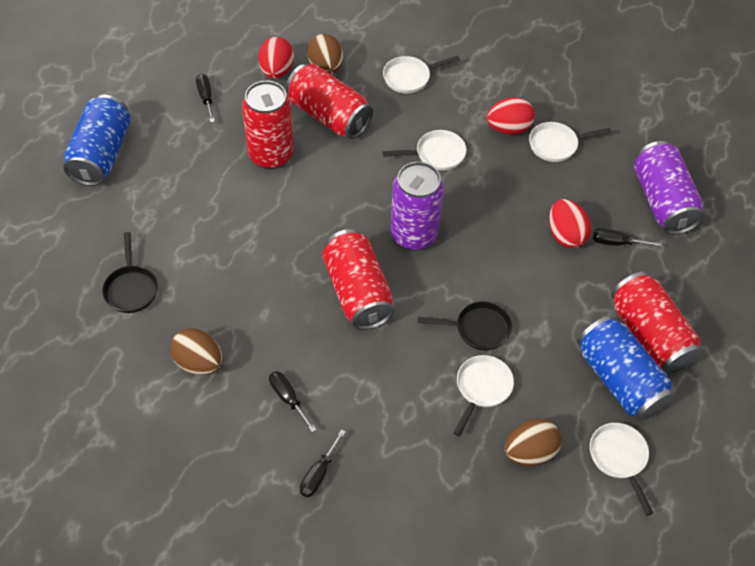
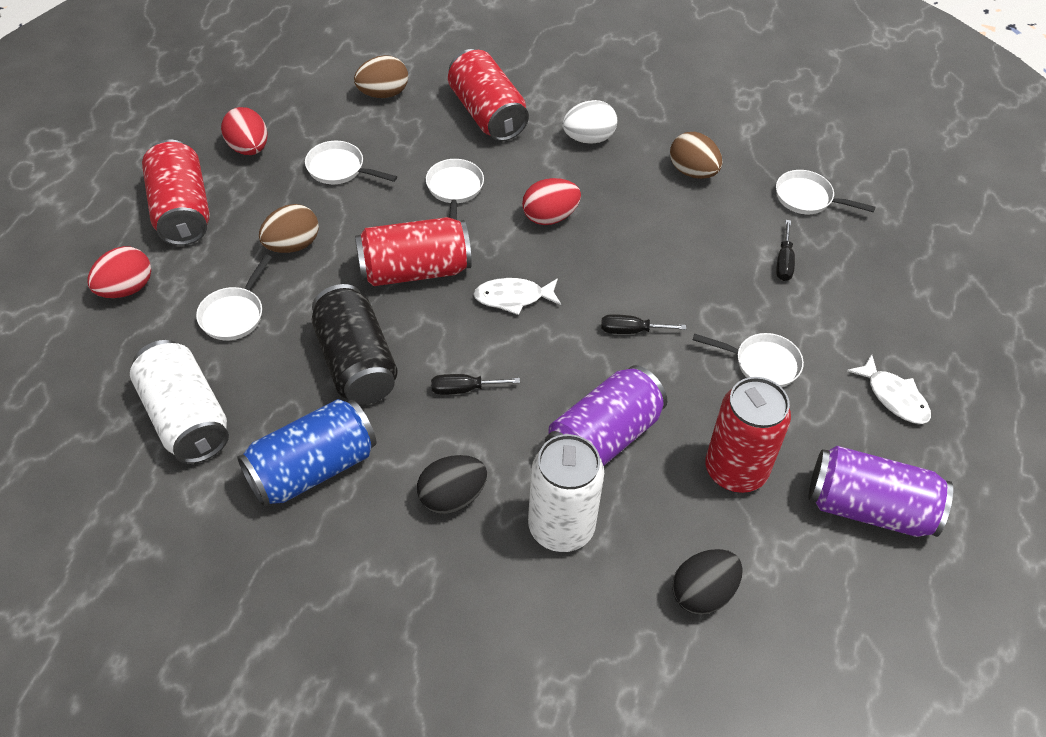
black can: none = 0 -> [312,284,398,405] = 1
black egg: none = 0 -> [417,455,487,514] [672,549,743,615] = 2
black pan: [102,232,158,313] [418,301,512,350] = 2 -> none = 0
black screwdriver: [196,74,215,122] [269,371,316,432] [300,429,346,498] [593,228,662,247] = 4 -> [431,374,520,395] [601,314,686,334] [776,220,795,281] = 3
blue can: [63,95,131,186] [578,316,674,420] = 2 -> [237,399,377,507] = 1
white can: none = 0 -> [130,340,229,464] [528,434,604,552] = 2
white egg: none = 0 -> [562,100,617,144] = 1
white fish: none = 0 -> [473,278,561,315] [847,354,931,424] = 2

